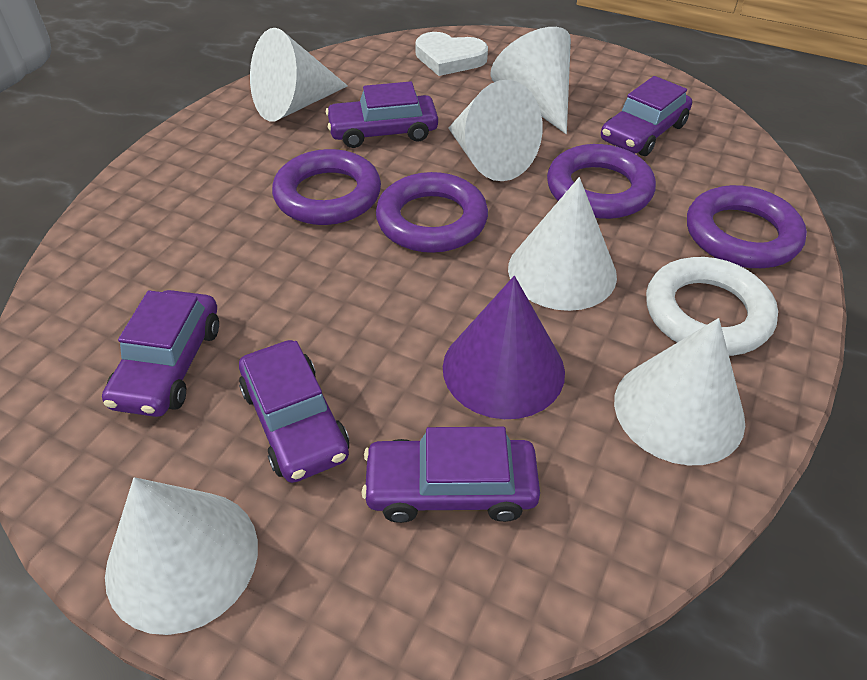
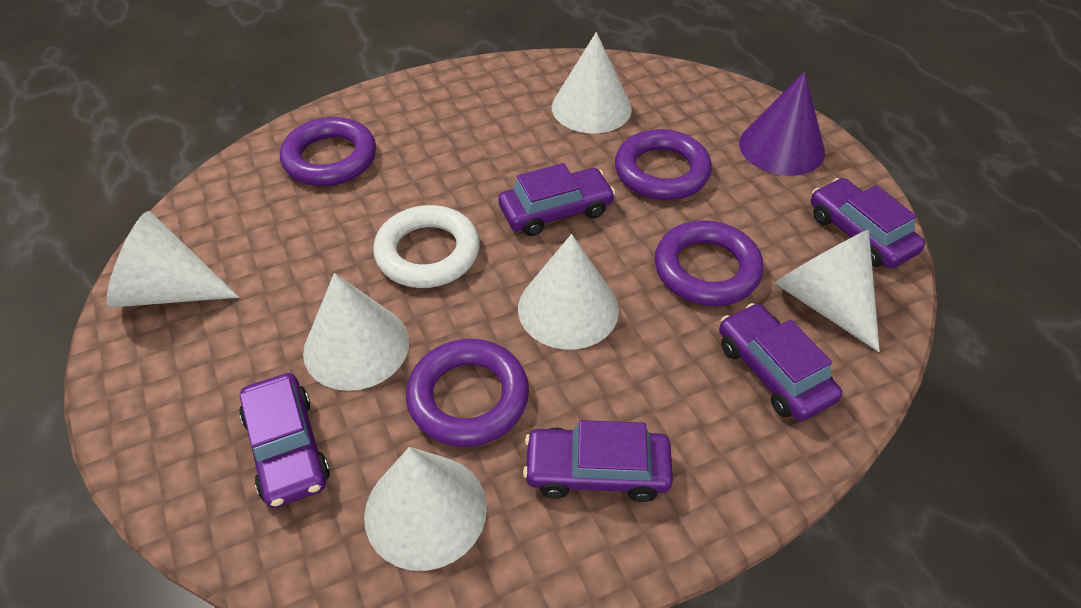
white heart: [415,32,488,76] = 1 -> none = 0

